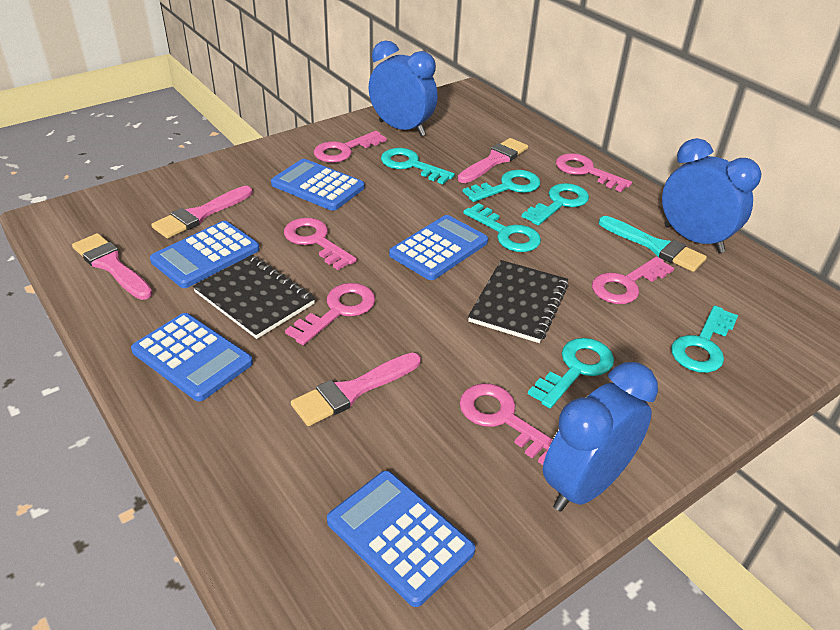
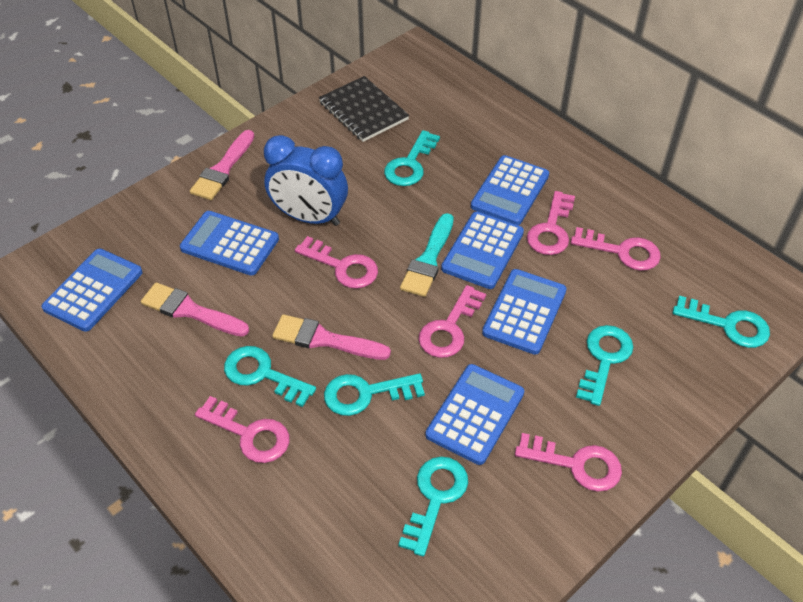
black notebook: [193,255,315,339] [468,260,569,343] = 2 -> [319,76,409,142] = 1
blue calculator: [131,313,253,401] [150,221,260,288] [271,159,365,211] [327,471,475,607] [389,215,488,280] = 5 -> [41,249,142,332] [180,211,279,276] [426,364,524,465] [441,212,524,289] [471,155,549,225] [482,269,567,355] = 6
blue clock: [369,40,438,136] [543,362,658,512] [662,138,761,253] = 3 -> [264,135,348,226] = 1
pink brush: [72,233,153,300] [151,186,252,238] [291,353,421,426] [458,138,528,183] = 4 -> [141,282,249,337] [190,130,255,200] [272,314,391,360] = 3

